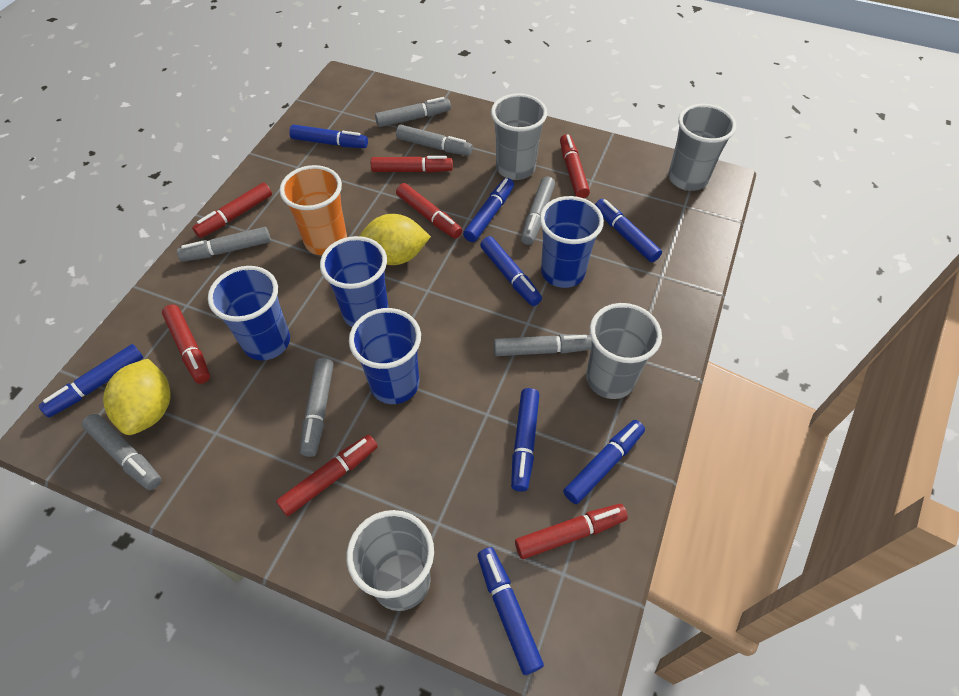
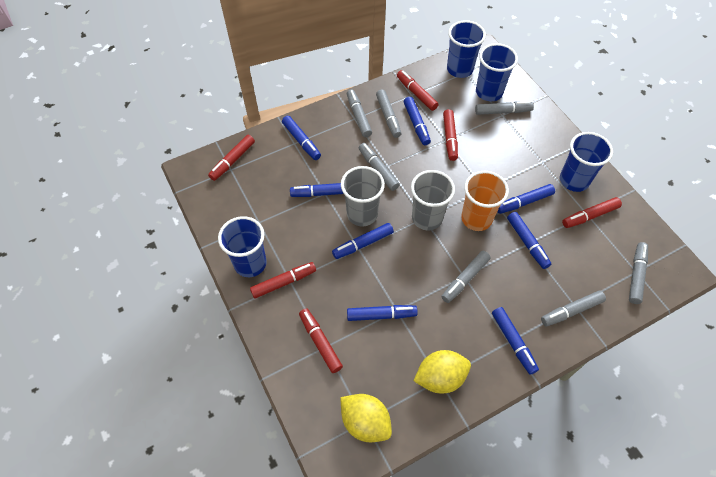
grey cup: [347,510,434,611] [491,93,547,180] [586,303,662,399] [668,104,736,191] = 4 -> [341,166,385,226] [411,170,455,230] = 2
red marker: [162,304,210,384] [192,183,272,238] [276,435,378,516] [371,156,453,173] [396,183,462,239] [515,504,628,559] [560,134,590,198] = 7 -> [208,135,255,181] [250,262,316,299] [299,308,343,373] [397,70,439,111] [443,109,458,161] [562,197,622,228] = 6

